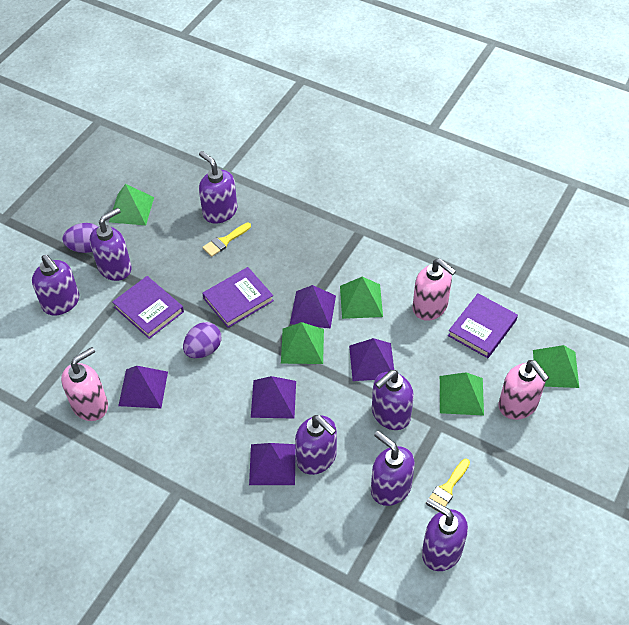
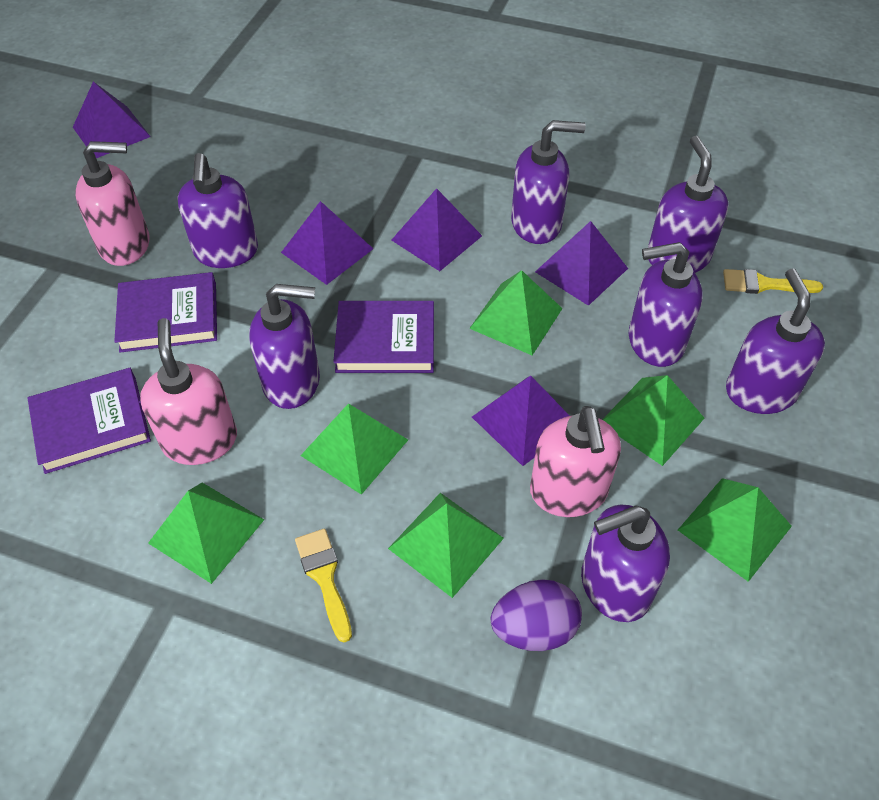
green pyramid: [109,184,154,226] [281,322,324,364] [340,277,383,319] [440,372,484,416] [533,345,579,388] = 5 -> [148,483,264,584] [300,403,408,495] [388,493,504,598] [469,270,563,355] [602,375,704,466] [678,478,792,582] = 6
purple egg: [62,223,98,253] [183,322,221,358] = 2 -> [491,579,582,651] = 1

